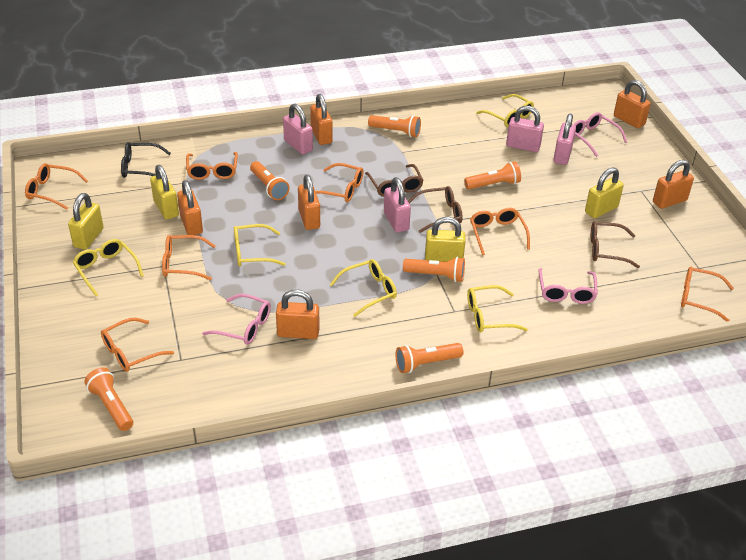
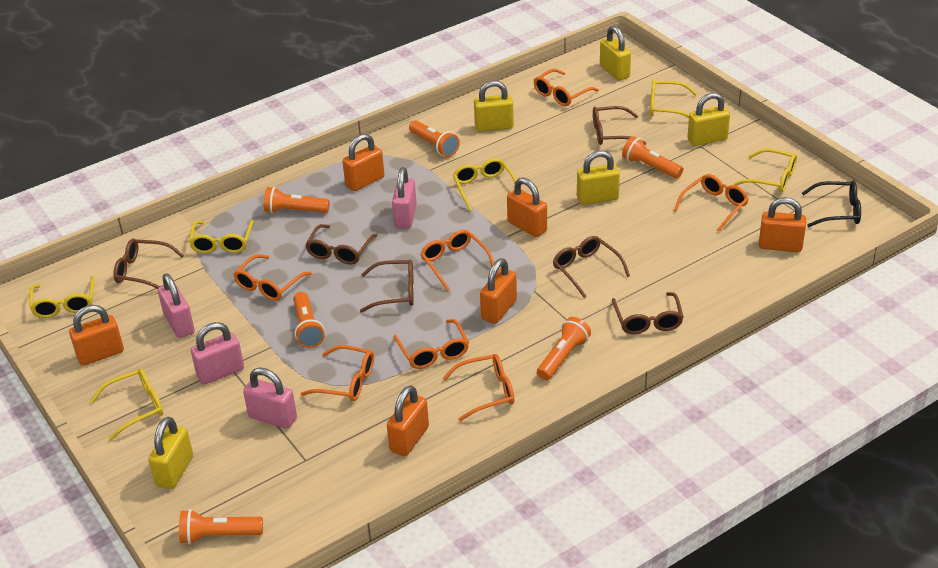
brown glasses: [365,164,424,197] [408,186,463,233] [591,221,640,268] = 3 -> [113,239,184,289] [305,224,378,265] [360,259,414,313] [553,236,630,298] [593,106,646,145] [612,292,684,334] = 6
pink glasses: [202,294,271,345] [538,268,598,304] [574,112,627,157] = 3 -> none = 0
yellow glasses: [73,239,144,296] [234,224,285,266] [330,259,397,317] [467,285,528,332] [476,94,534,127] = 5 -> [29,276,94,318] [90,369,163,441] [189,220,254,254] [453,158,517,211] [650,79,697,118] [734,149,797,193] = 6
yellow padlock: [68,193,104,250] [150,165,179,220] [425,217,466,262] [585,167,624,218] = 4 -> [148,417,193,489] [474,81,514,132] [577,151,620,205] [600,26,631,81] [687,93,730,146] = 5

